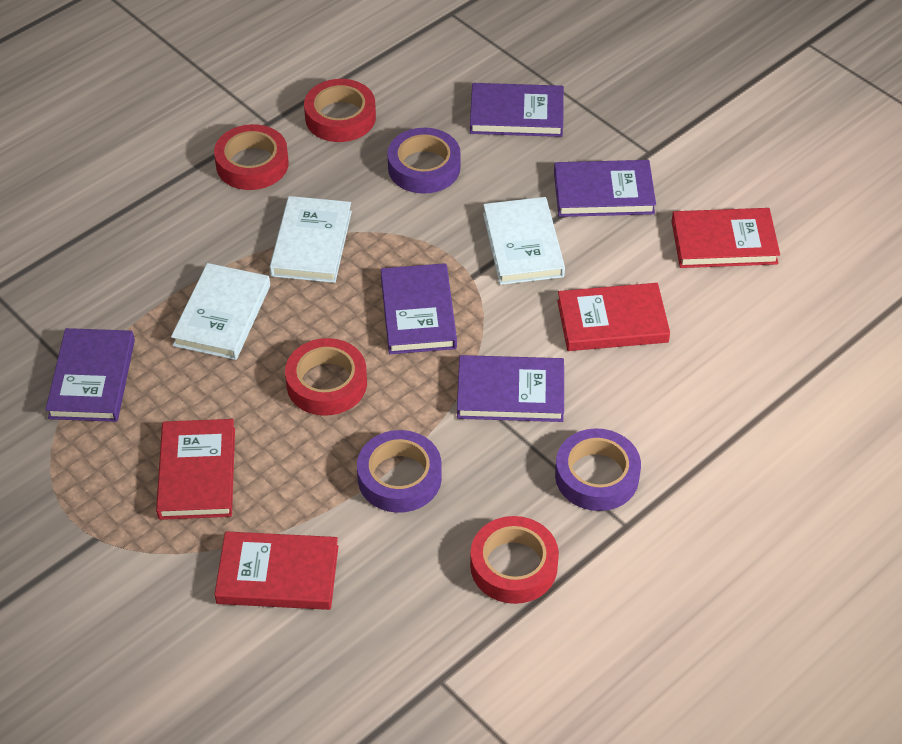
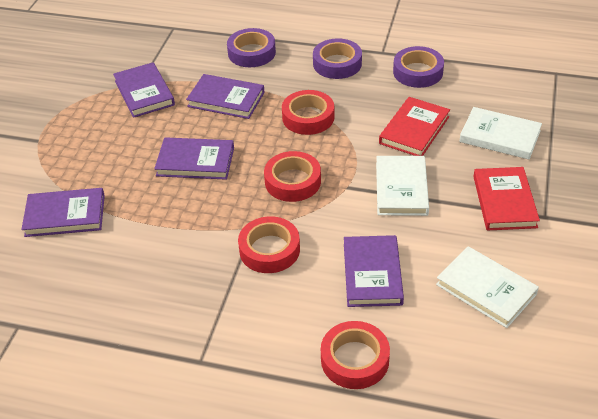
red book: [156,419,235,520] [214,531,338,610] [557,283,670,351] [671,208,780,268] = 4 -> [379,97,450,156] [473,167,540,231] = 2

